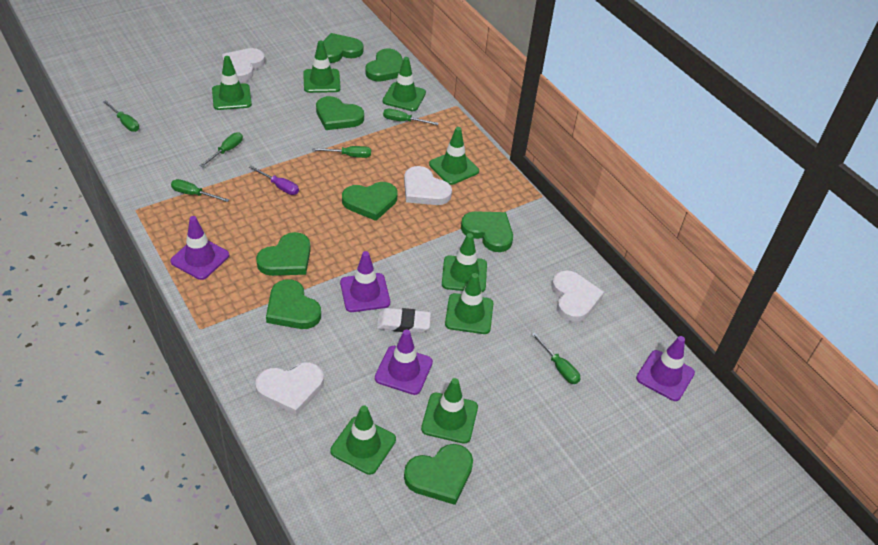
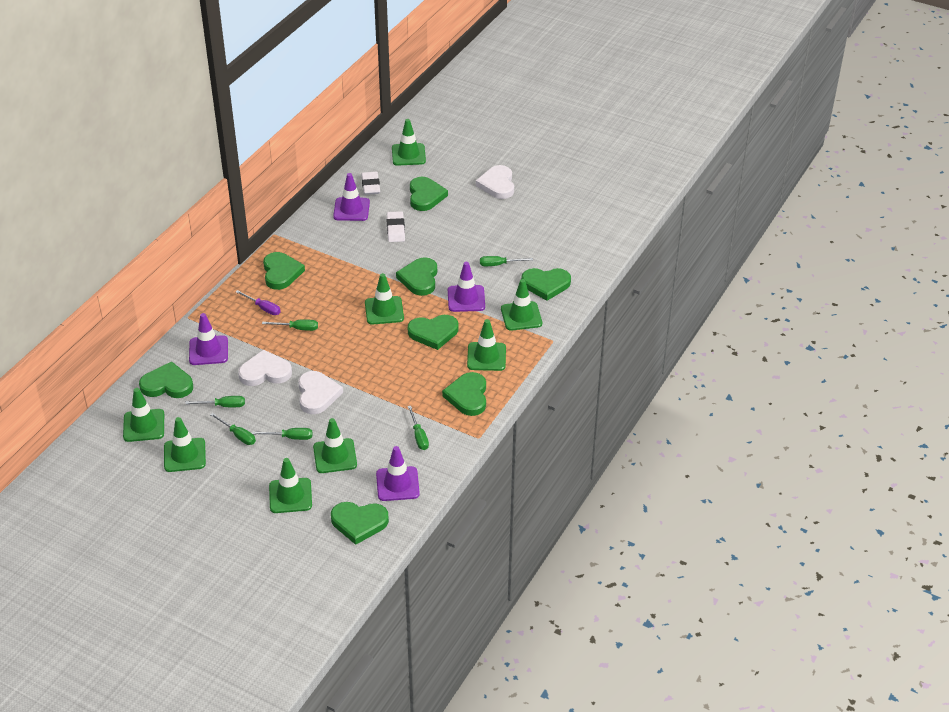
white eraser: [377,308,431,333] = 1 -> [361,172,380,195] [387,211,405,242] = 2
white heart: [222,48,265,82] [255,362,324,416] [404,166,452,205] [552,270,604,322] = 4 -> [238,349,292,386] [298,371,343,414] [476,165,514,199] = 3

